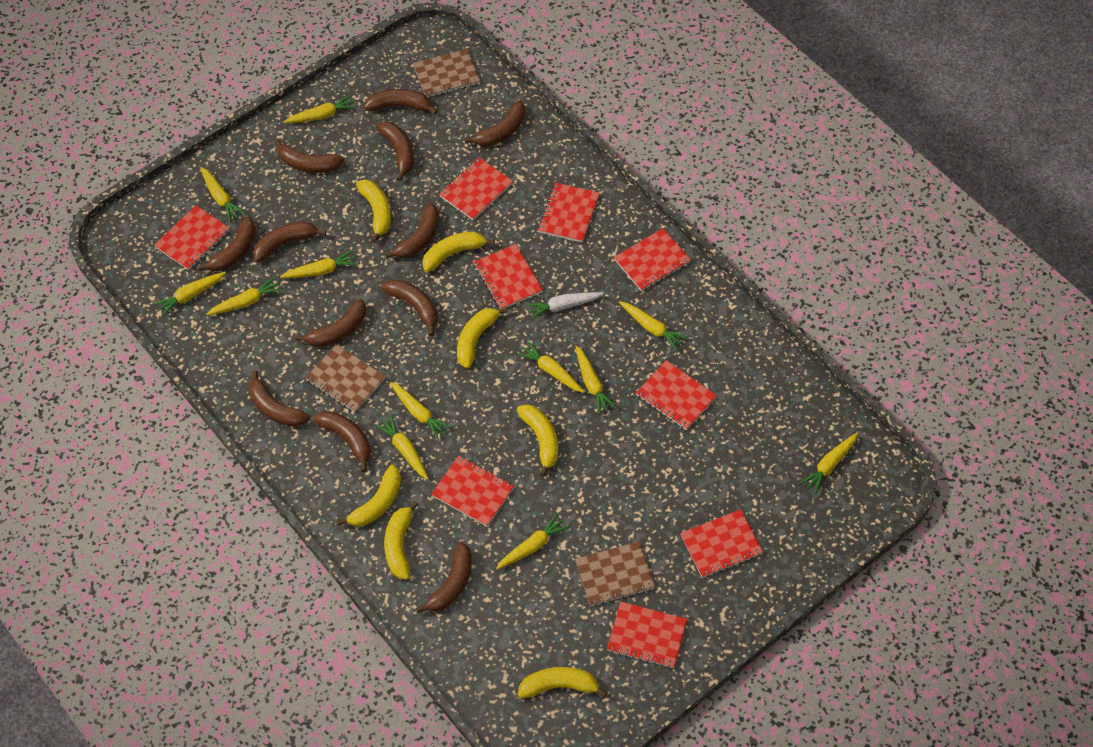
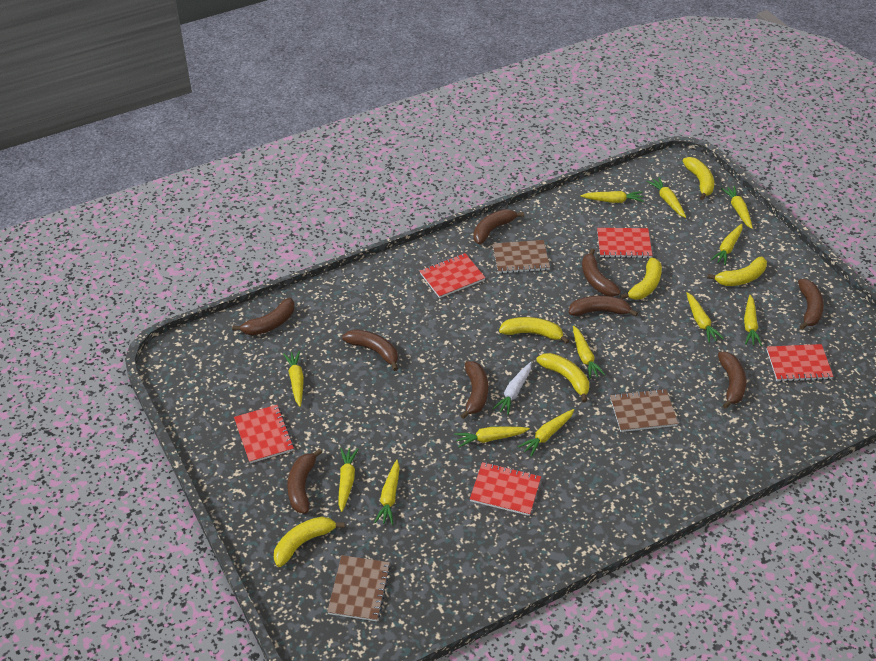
brown banana: [198,216,256,271] [249,370,309,427] [253,222,326,263] [274,139,344,173] [295,299,366,347] [313,411,371,472] [364,89,438,114] [376,121,414,181] [382,279,438,336] [385,203,439,258] [416,542,472,613] [465,101,525,147] = 12 -> [232,298,295,335] [287,448,322,513] [342,329,398,371] [460,361,488,419] [473,209,524,244] [569,296,638,317] [582,248,621,297] [718,352,746,409] [798,279,824,330] = 9
red notebook: [154,205,230,270] [431,456,514,526] [439,157,513,220] [474,244,543,309] [538,183,600,243] [607,602,687,668] [614,228,691,291] [636,360,717,430] [680,509,763,578] = 9 -> [234,405,294,463] [420,253,485,298] [470,462,541,516] [597,228,652,258] [766,344,834,382] = 5
yellow banana: [337,465,401,527] [356,179,391,243] [384,501,419,580] [422,231,495,272] [457,307,508,368] [517,404,558,477] [518,667,607,698] = 7 -> [274,516,345,567] [499,317,569,344] [536,353,589,403] [620,257,662,300] [683,157,714,200] [707,257,767,286] = 6

